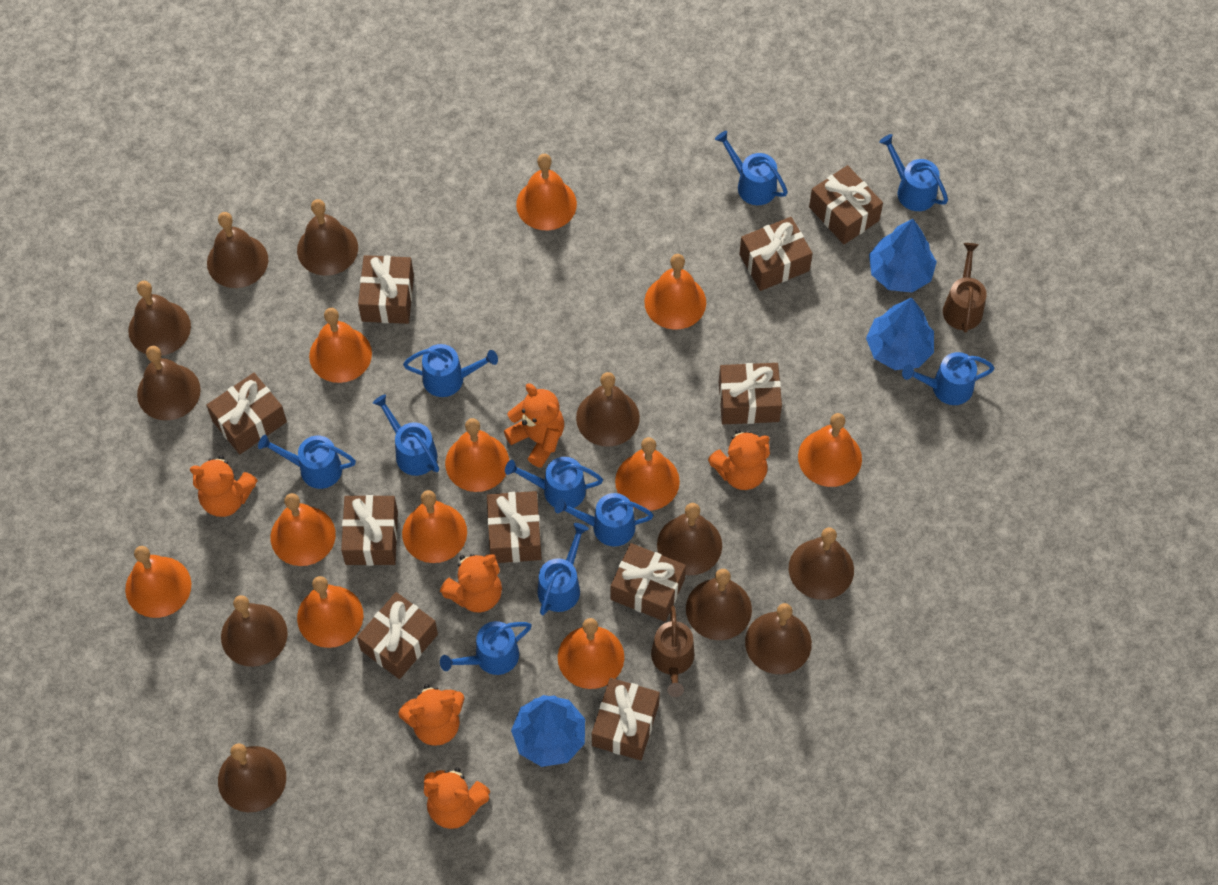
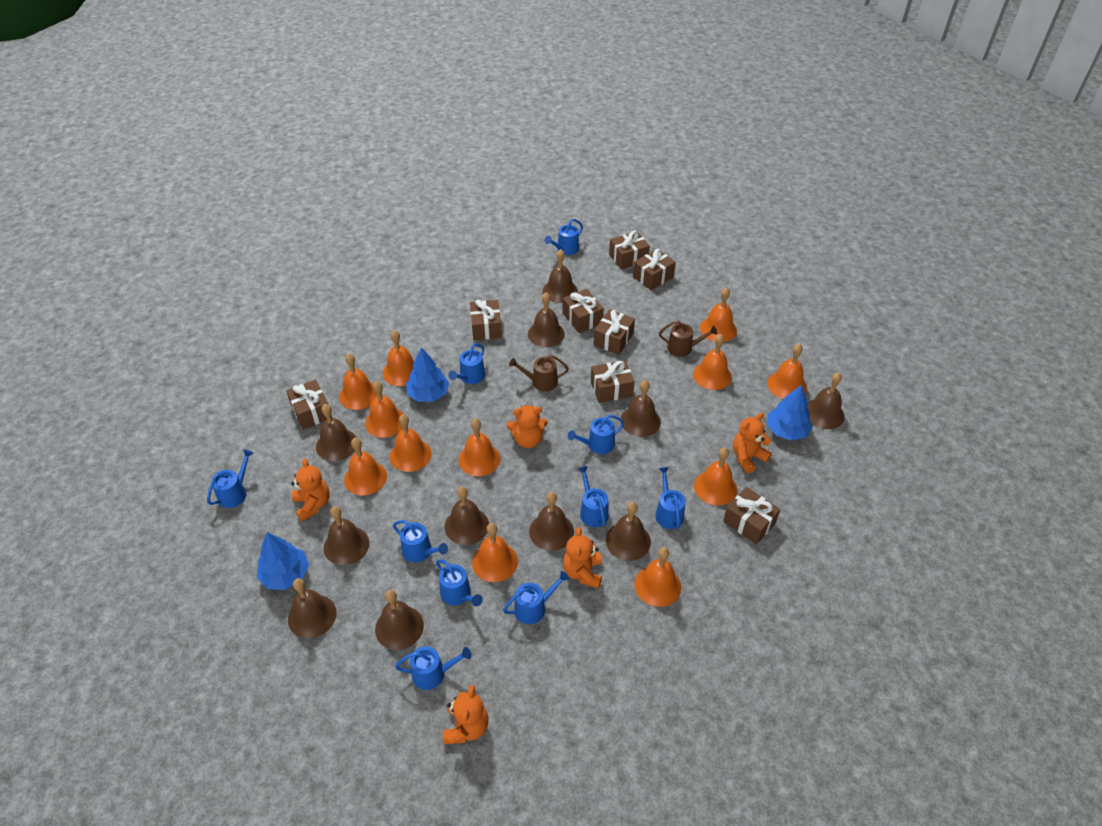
brown gift: [206,373,287,454] [341,495,398,566] [357,592,438,679] [358,255,414,324] [487,491,542,563] [592,678,660,760] [611,543,686,622] [719,363,782,424] [739,217,813,291] [809,165,883,244] = 10 -> [286,380,332,429] [470,300,502,340] [563,289,604,333] [591,360,635,403] [593,309,635,355] [609,230,650,269] [633,249,676,290] [723,487,780,544] = 8
orange bell: [125,546,191,618] [271,493,336,566] [297,576,363,648] [309,308,372,383] [402,490,467,563] [445,418,509,492] [516,154,577,230] [558,618,624,689] [615,437,680,511] [644,254,706,330] [798,413,862,487] = 11 -> [339,354,377,410] [344,438,387,496] [365,381,403,438] [383,330,414,386] [390,414,432,472] [459,419,501,476] [472,523,518,582] [634,547,681,607] [693,334,732,390] [694,447,737,506] [700,287,737,342] [767,344,807,399] = 12
orange teddy bear: [190,455,258,517] [398,684,464,746] [424,767,491,829] [440,554,502,613] [504,383,564,468] [708,430,770,490] = 6 -> [291,458,330,521] [443,685,489,744] [507,405,548,448] [563,527,602,588] [733,413,772,474] = 5

